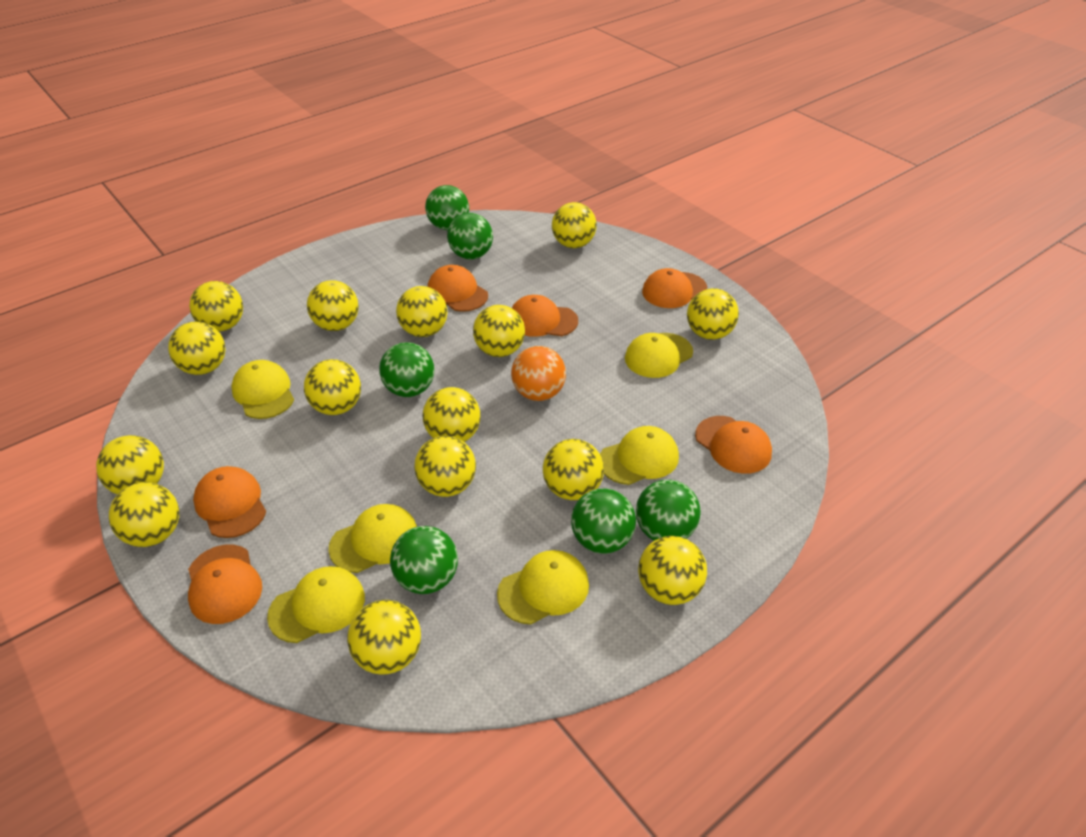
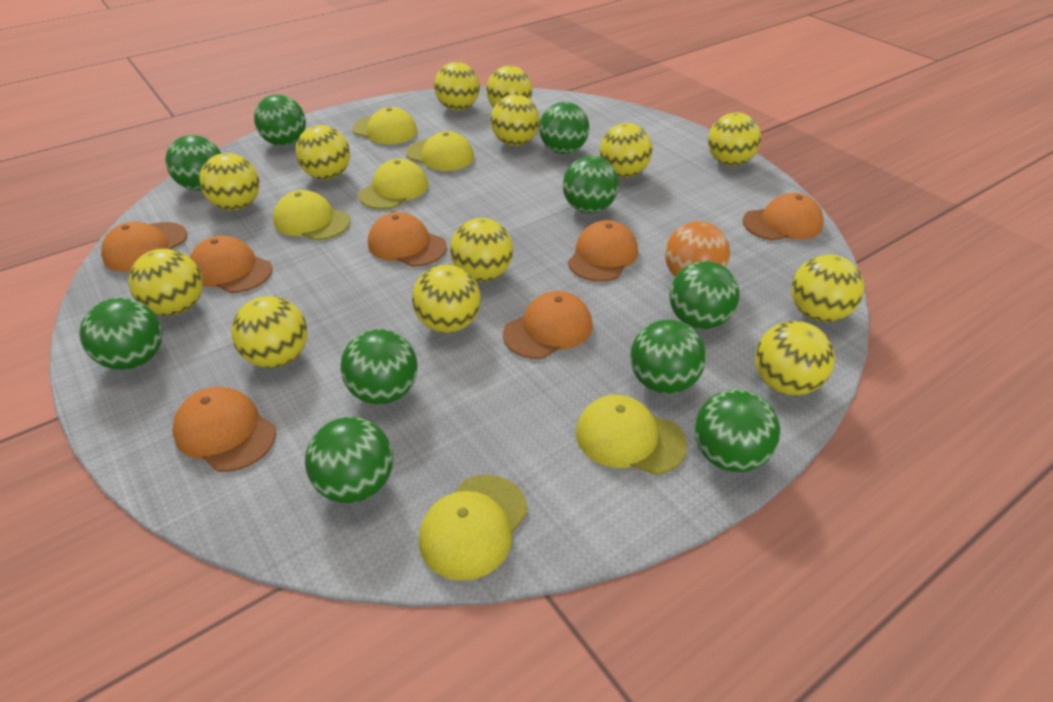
green ball: [379,342,434,397] [390,526,458,594] [425,185,469,230] [447,213,493,260] [571,488,636,554] [636,480,701,541] = 6 -> [80,298,162,370] [165,135,221,191] [254,95,306,146] [305,417,393,503] [340,329,417,405] [539,102,589,154] [563,156,619,213] [630,319,706,394] [670,261,739,329] [694,389,780,472] = 10
orange cap: [188,545,262,624] [193,466,266,538] [428,265,488,312] [512,295,578,337] [642,268,707,308] [695,416,772,474] = 6 -> [101,222,187,272] [172,387,276,472] [190,236,272,293] [368,212,447,267] [503,291,593,359] [568,220,638,282] [743,193,824,240] = 7
yellow ball: [96,435,164,494] [109,482,179,547] [168,322,226,375] [189,281,243,332] [304,359,361,415] [307,280,359,331] [347,600,421,675] [396,286,447,337] [414,436,476,497] [423,387,480,442] [473,305,525,357] [543,439,604,500] [552,202,597,248] [638,536,707,605] [687,288,739,340] = 15 -> [128,249,203,316] [199,153,260,210] [231,296,307,368] [296,125,350,180] [412,264,481,333] [434,62,480,111] [450,218,513,282] [487,66,532,107] [491,94,540,146] [600,123,652,178] [708,112,761,166] [755,321,835,396] [791,255,864,322] = 13

